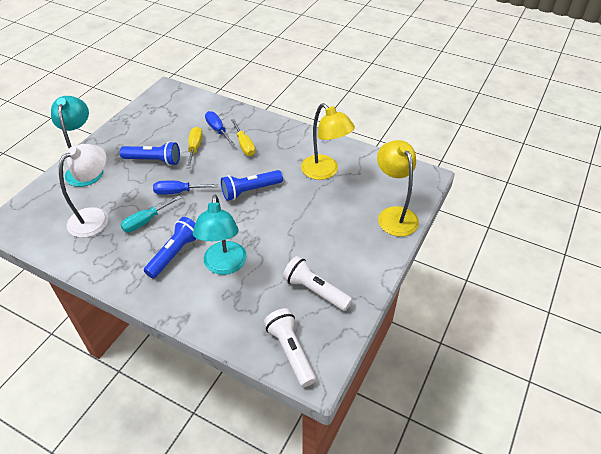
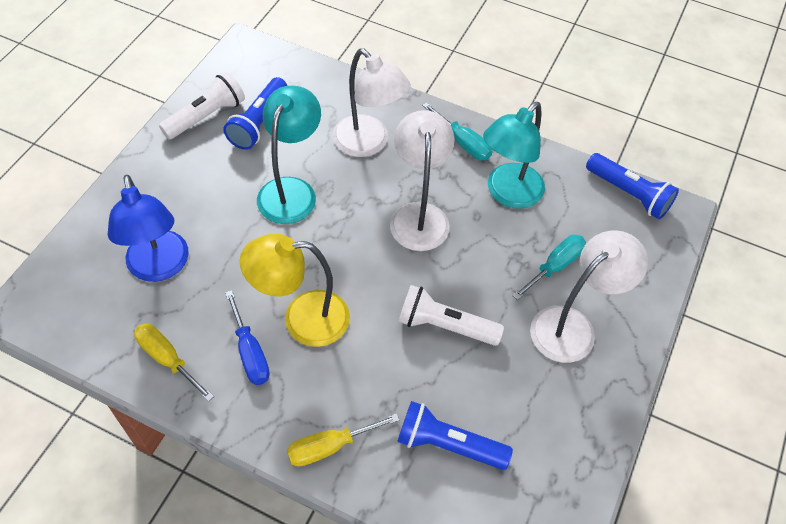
blue lamp: none = 0 -> [108,175,189,282] = 1
blue screwdriver: [153,181,218,195] [205,111,235,146] = 2 -> [225,290,270,385] = 1
turquoise screwdriver: [121,196,181,232] = 1 -> [422,102,492,160] [512,235,586,300] = 2
white lamp: [59,144,108,238] = 1 -> [333,48,411,157] [390,110,455,251] [530,231,648,363] = 3
yellow lamp: [301,103,355,180] [377,140,419,237] = 2 -> [240,234,350,347] = 1

